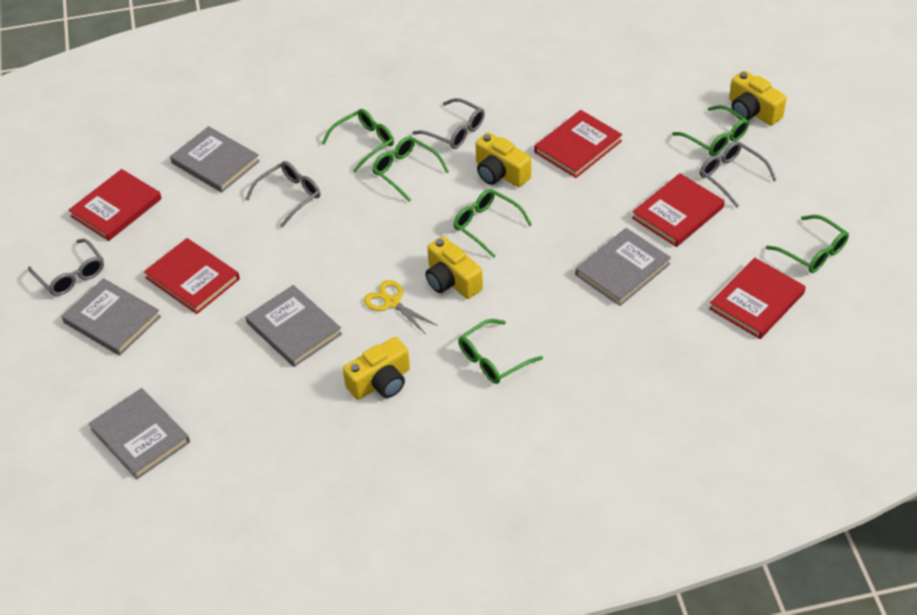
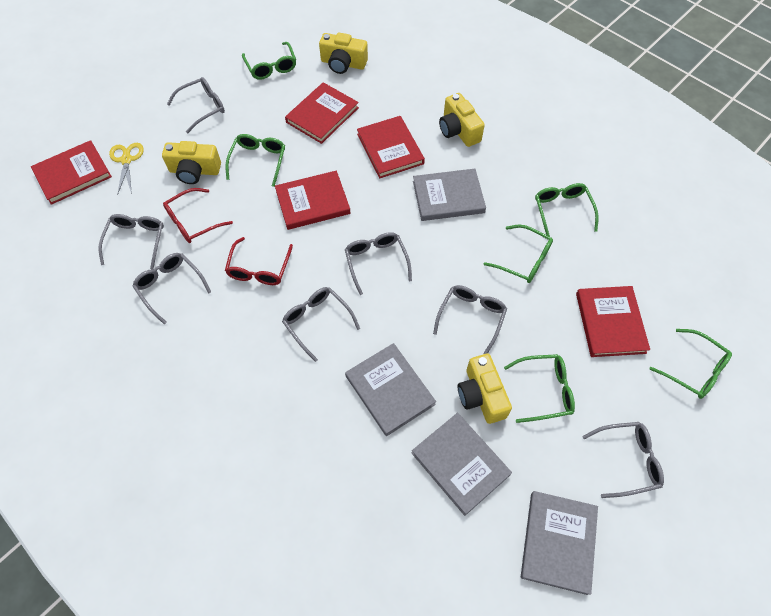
grey book: [62,278,161,356] [89,388,190,479] [170,126,260,193] [245,285,342,367] [575,228,671,306] = 5 -> [345,343,436,436] [412,413,512,516] [413,169,486,221] [521,491,598,595] = 4
grey glasses: [28,239,104,296] [245,161,320,228] [412,98,485,149] [700,141,777,207] = 4 -> [98,214,164,269] [132,253,211,325] [167,77,225,133] [282,287,360,362] [345,232,412,295] [433,285,507,354] [582,422,664,498] = 7
red glasses: none = 0 -> [163,188,233,243] [225,237,293,285] = 2

